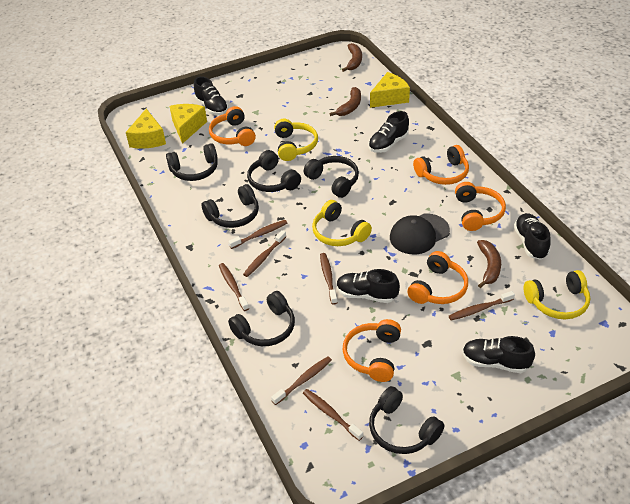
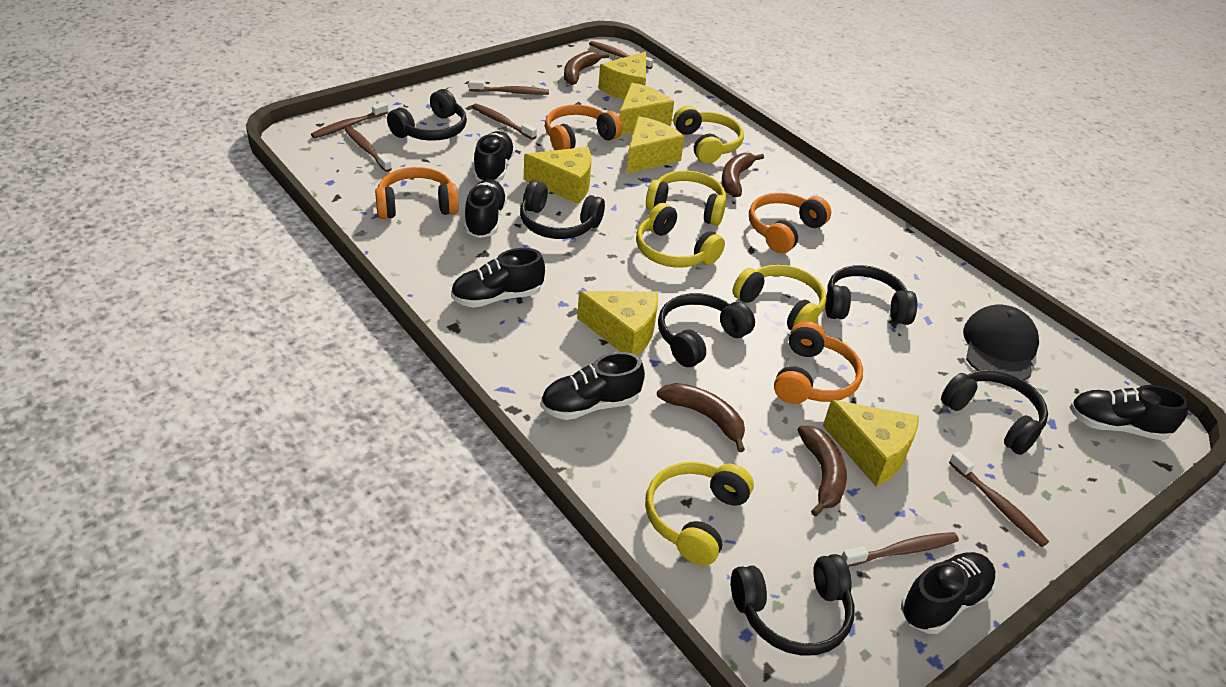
black shoe: [194,76,229,115] [337,269,400,303] [368,111,409,153] [462,336,535,373] [514,213,551,260] = 5 -> [451,248,545,308] [464,179,507,238] [473,131,515,182] [541,352,645,420] [901,552,996,634] [1069,385,1189,440] = 6
brown banana: [329,87,361,116] [342,43,362,72] [477,240,501,288] = 3 -> [564,50,609,85] [657,383,745,452] [722,153,764,197] [797,426,847,516] = 4
orange headphones: [209,106,256,146] [343,319,401,382] [408,251,468,304] [413,145,469,185] [455,182,506,231] = 5 -> [375,167,459,219] [545,105,622,150] [749,193,831,253] [774,321,863,404] = 4
yellow cheese: [126,109,166,149] [169,104,207,144] [370,72,410,108] = 3 -> [524,147,592,204] [577,291,658,356] [598,52,646,100] [619,83,674,136] [626,116,685,174] [823,400,919,487] = 6
yellow headphones: [274,119,318,161] [312,200,372,246] [524,270,590,319] = 3 -> [636,203,725,268] [645,462,754,566] [646,170,726,226] [673,106,744,163] [732,265,827,330] = 5

